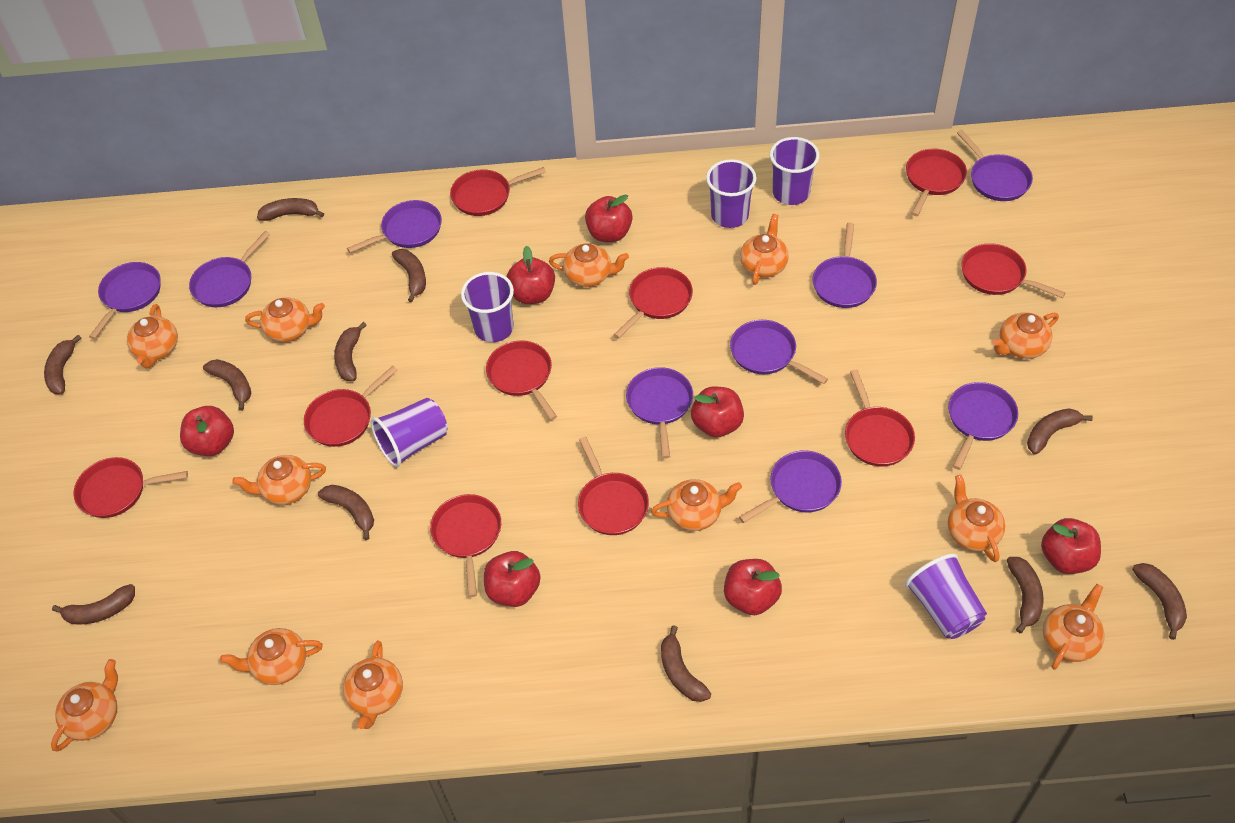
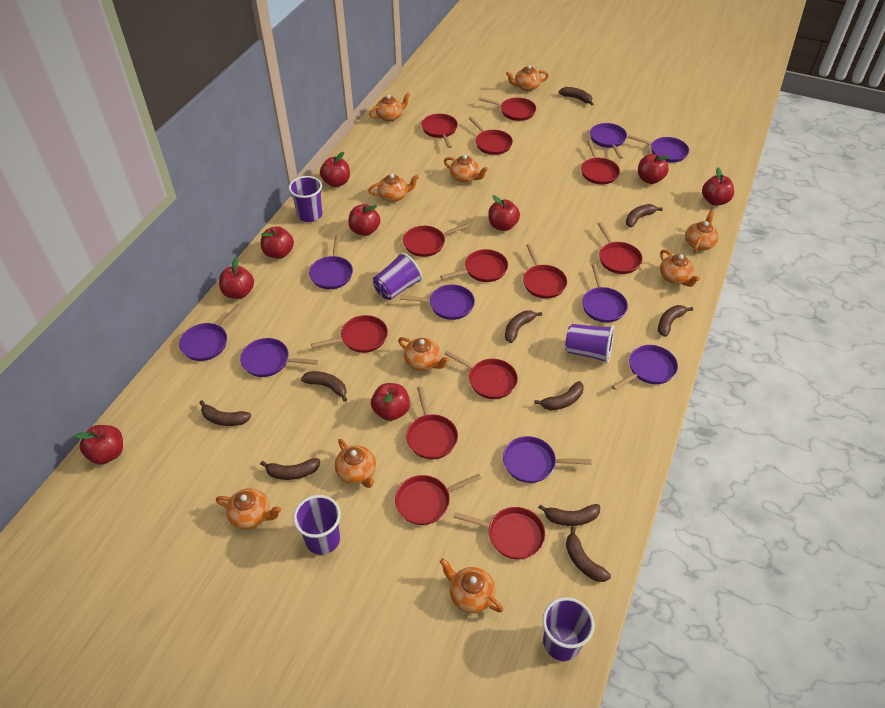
brown banana: [44,335,82,394] [52,584,135,625] [203,359,252,411] [257,198,324,221] [318,485,374,540] [334,322,367,381] [392,249,426,302] [661,625,711,702] [1007,557,1043,633] [1027,408,1093,455] [1132,563,1187,640] = 11 -> [199,400,251,426] [260,458,320,480] [301,371,347,402] [505,310,542,343] [534,381,584,410] [538,504,600,526] [559,87,593,106] [566,526,611,582] [626,204,663,227] [658,305,693,337] = 10
orange teapot: [51,659,118,751] [127,304,178,368] [220,628,323,685] [232,455,326,505] [245,297,325,342] [343,641,403,729] [549,244,629,287] [651,479,742,531] [740,214,789,285] [948,475,1005,562] [993,312,1059,359] [1043,584,1105,670] = 12 -> [216,488,281,530] [335,439,376,488] [368,174,419,202] [369,93,410,122] [398,337,449,371] [440,558,503,613] [444,155,488,183] [506,65,549,91] [660,250,700,287] [685,210,719,253] = 10
red apple: [180,406,234,456] [484,551,541,607] [507,246,555,304] [585,194,632,242] [691,386,744,438] [724,559,782,615] [1041,518,1101,574] = 7 -> [75,425,123,465] [219,257,254,299] [261,226,294,259] [320,152,350,187] [348,204,380,236] [371,383,410,421] [488,195,520,231] [638,154,670,184] [702,168,734,206] = 9
red pan: [74,457,188,518] [304,366,397,447] [430,494,501,597] [450,167,546,216] [486,340,557,420] [578,437,649,535] [614,267,693,339] [845,369,915,466] [906,149,967,216] [961,243,1065,298] = 10 -> [311,315,388,353] [395,474,481,525] [403,223,469,257] [406,386,458,459] [421,114,458,148] [440,249,508,282] [444,350,518,399] [453,507,545,559] [469,117,513,155] [479,97,536,121] [523,244,567,299] [581,140,620,184] [598,222,643,274] = 13

